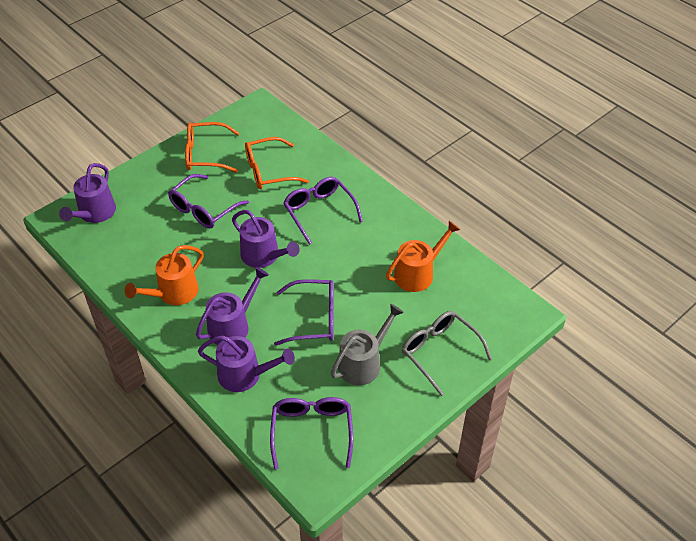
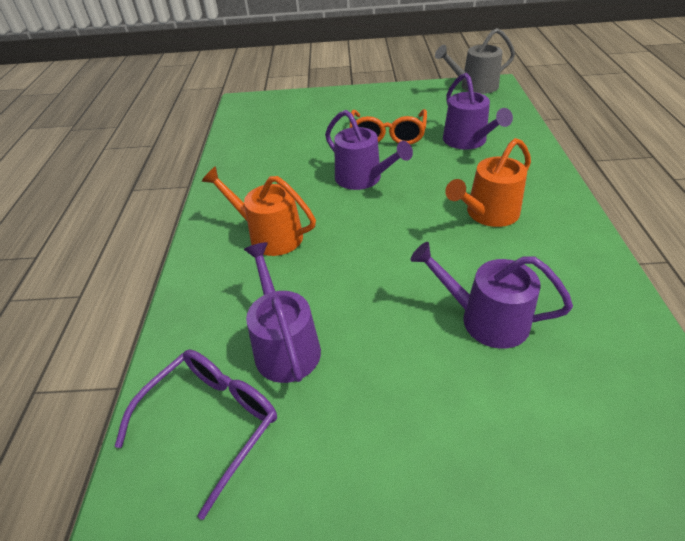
grey glasses: [402,311,492,396] = 1 -> none = 0
orange glasses: [185,122,239,173] [245,137,309,189] = 2 -> [350,109,427,144] = 1
purple glasses: [168,174,249,228] [270,397,353,469] [274,279,334,346] [283,177,363,245] = 4 -> [115,350,277,520] = 1

